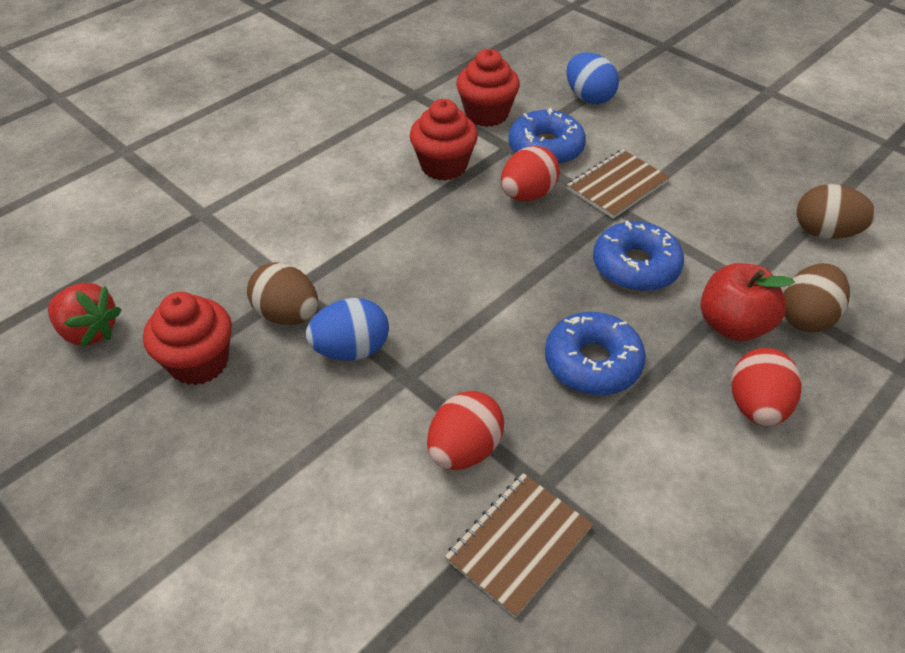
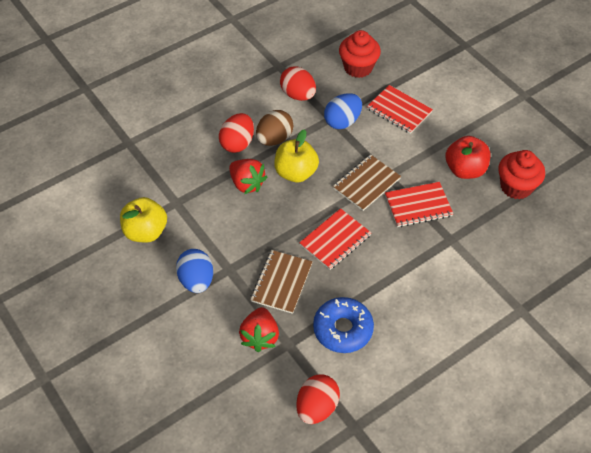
blue donut: [508,108,586,165] [545,312,646,395] [593,221,684,292] = 3 -> [313,297,374,353] = 1
brown egg: [247,262,318,325] [783,263,850,332] [797,184,876,239] = 3 -> [256,110,294,146] = 1
red cupcake: [143,292,232,385] [410,99,478,181] [456,49,520,127] = 3 -> [339,30,381,78] [498,150,545,199] = 2
red notebook: none = 0 -> [299,208,371,270] [367,85,433,134] [385,182,453,227] = 3
red strawberry: [48,283,121,347] = 1 -> [229,159,267,194] [239,307,279,352] = 2
yellow apple: none = 0 -> [120,197,167,243] [274,129,319,182] = 2

